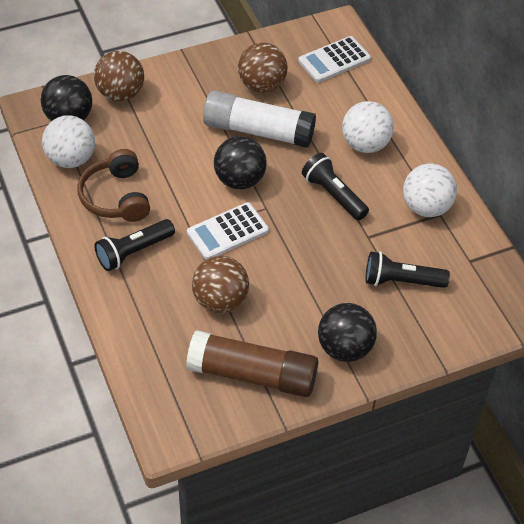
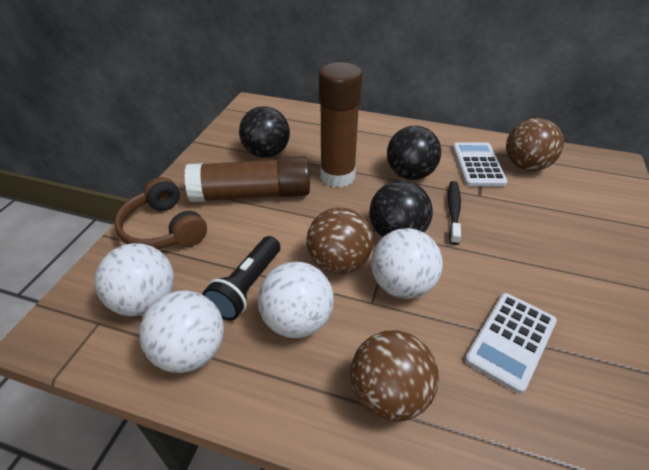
black flashlight: [94,219,175,271] [302,153,369,220] [366,252,450,288] = 3 -> [202,236,280,321] = 1
black toothbrush: none = 0 -> [448,181,461,245] = 1
brown glue stick: [186,330,318,397] = 1 -> [184,156,310,203] [319,62,362,187] = 2
white ball: [42,115,95,168] [342,101,394,153] [403,163,457,217] = 3 -> [95,243,174,316] [139,291,224,373] [258,262,334,338] [371,228,443,299] = 4
white glue stick: [203,91,316,148] = 1 -> none = 0

